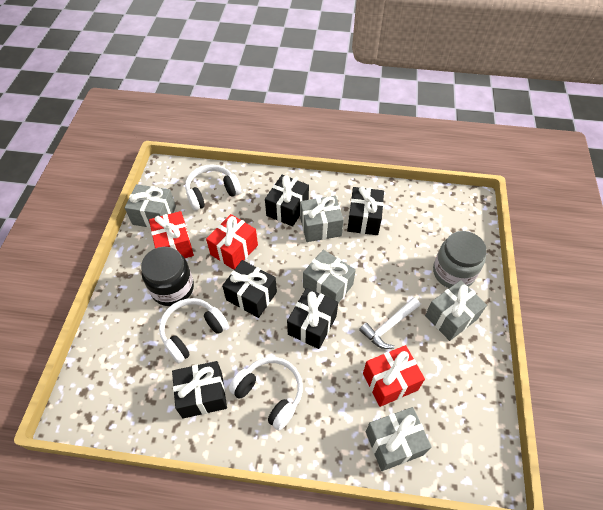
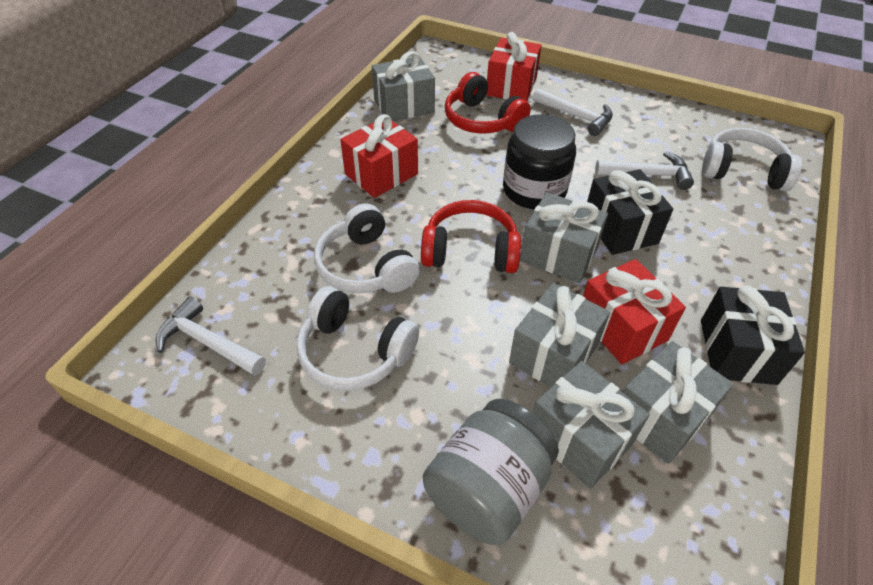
black gift: [172,361,227,418] [222,260,277,318] [265,175,309,227] [287,288,338,349] [347,187,384,235] = 5 -> [587,169,673,255] [701,286,805,385] = 2
red headphones: none = 0 -> [421,200,521,273] [445,72,531,134] = 2
white hammer: [359,297,420,349] = 1 -> [156,296,266,376] [532,88,613,136] [595,151,694,190] = 3

